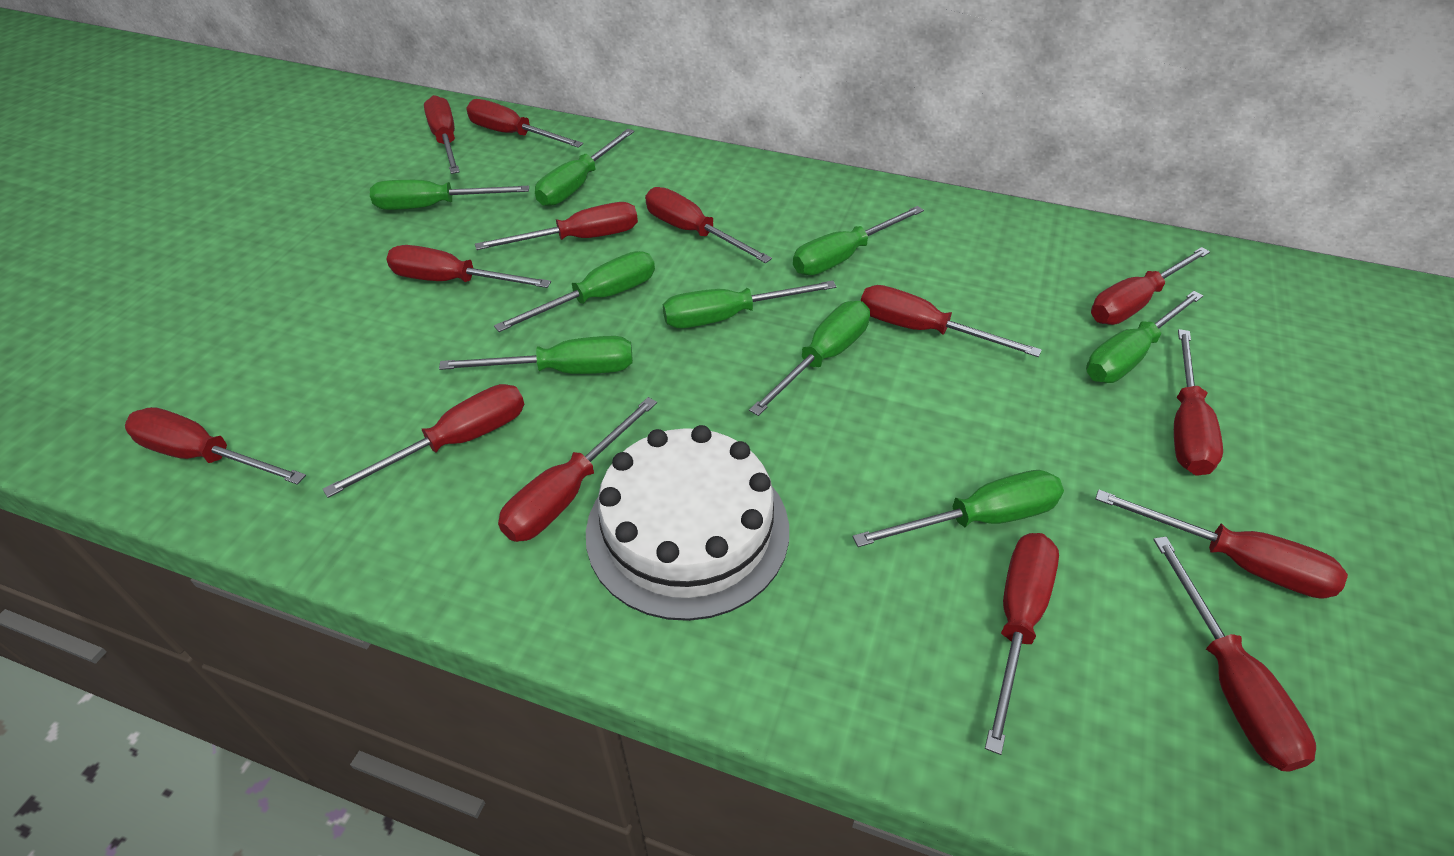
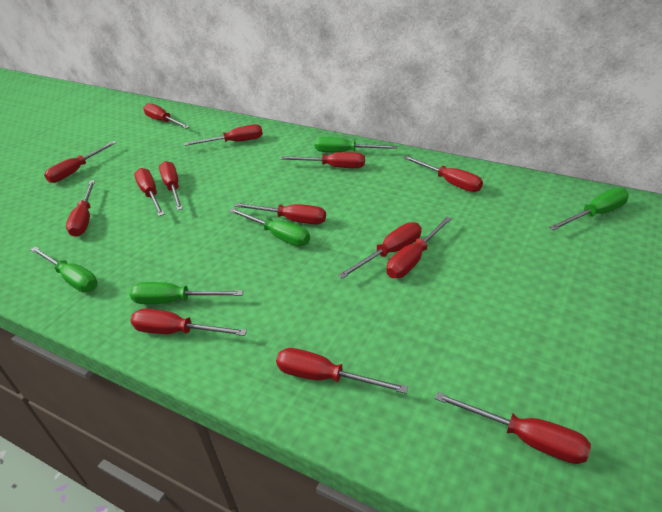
green screwdriver: [370,180,529,210] [439,336,633,374] [494,251,655,332] [535,129,634,206] [663,281,836,328] [749,301,870,416] [793,206,924,275] [853,470,1064,547] [1086,291,1203,383] = 9 -> [30,246,98,292] [129,282,243,304] [229,208,310,246] [314,137,397,152] [549,188,629,230] = 5
white cake: [586,425,789,621] = 1 -> none = 0

